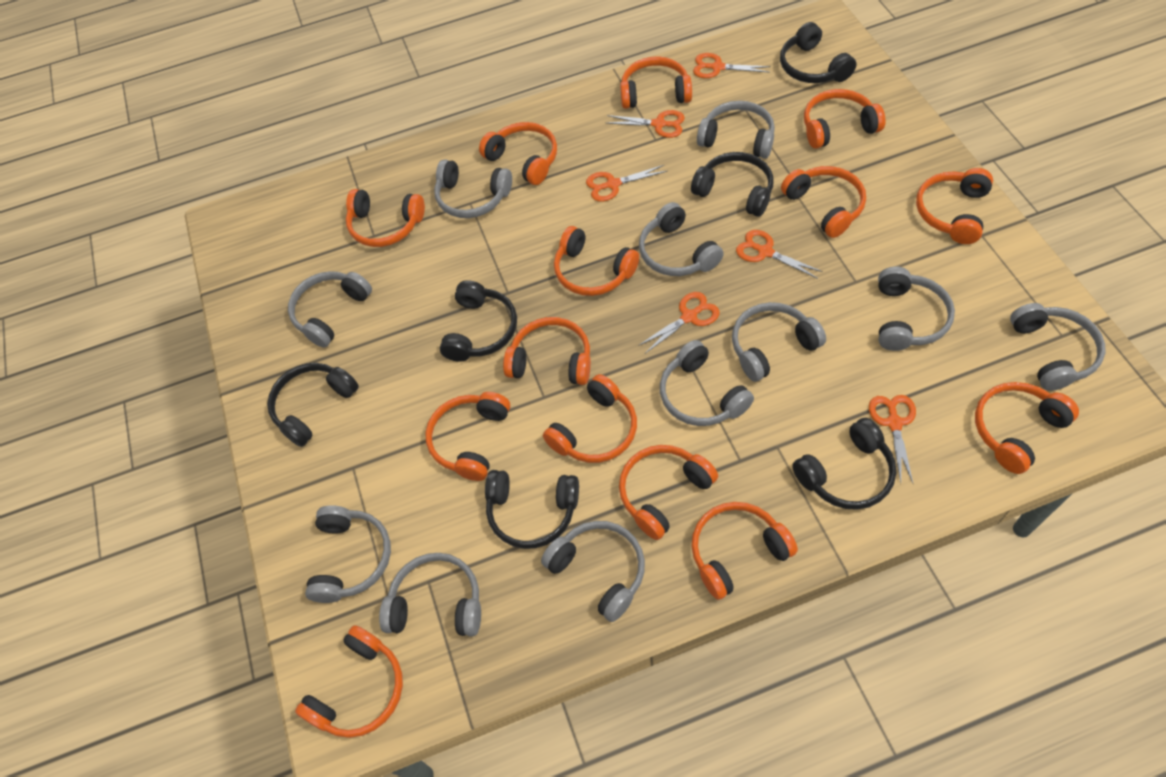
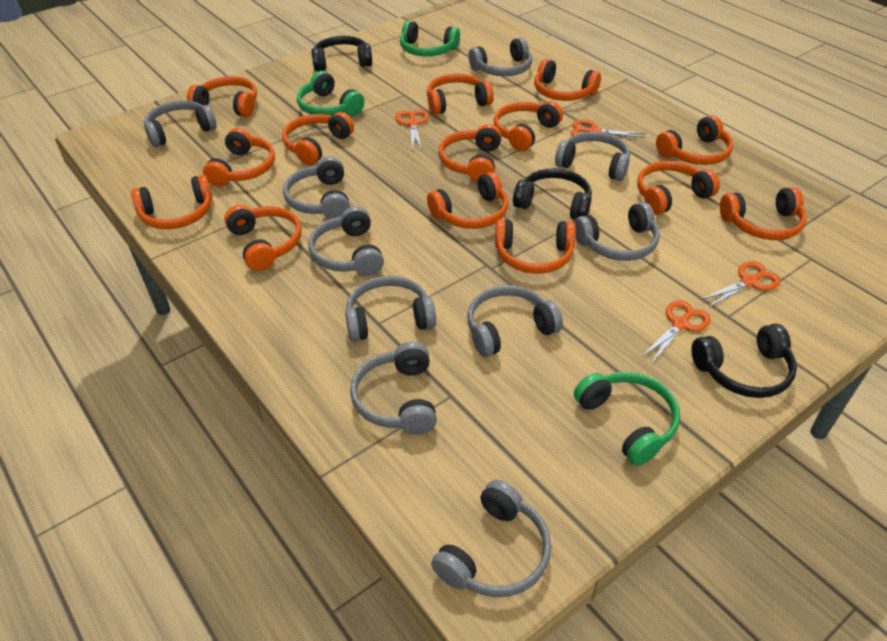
black headphones: [267,363,359,447] [440,280,517,362] [485,470,579,549] [691,152,773,217] [780,22,857,83] [792,418,896,510] = 6 -> [311,36,372,72] [513,168,592,220] [691,324,797,398] = 3
green headphones: none = 0 -> [297,71,364,116] [400,21,460,56] [574,372,680,466] = 3
grey headphones: [288,271,372,348] [305,505,391,603] [379,553,481,637] [434,159,512,218] [541,521,645,622] [639,202,724,276] [660,340,754,426] [697,101,775,159] [732,302,826,382] [878,267,955,351] [1010,303,1106,391] = 11 -> [144,100,216,147] [283,157,350,219] [308,206,384,276] [345,276,436,341] [350,342,437,435] [431,480,551,597] [467,285,563,357] [469,37,532,76] [555,132,630,181] [574,202,660,261] = 10
orange scissors: [586,165,667,202] [607,110,685,138] [638,292,720,353] [693,53,771,78] [736,230,823,279] [869,395,916,483] = 6 -> [395,110,428,150] [571,120,645,138] [641,300,711,363] [701,261,781,308] = 4

